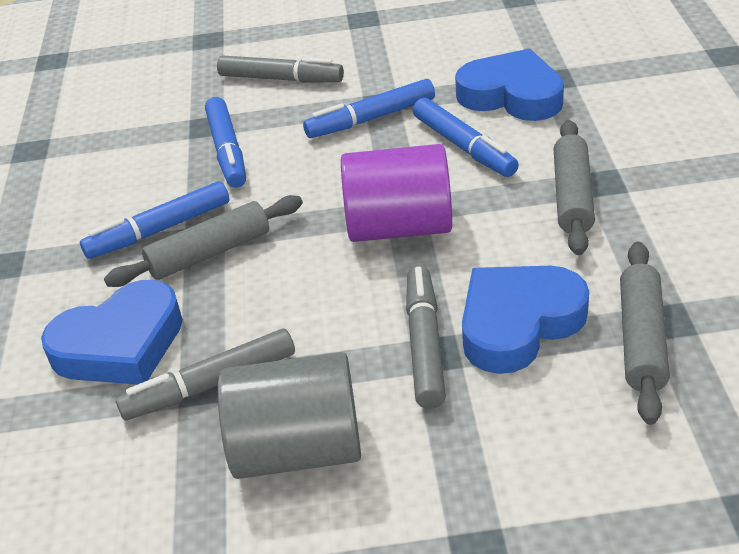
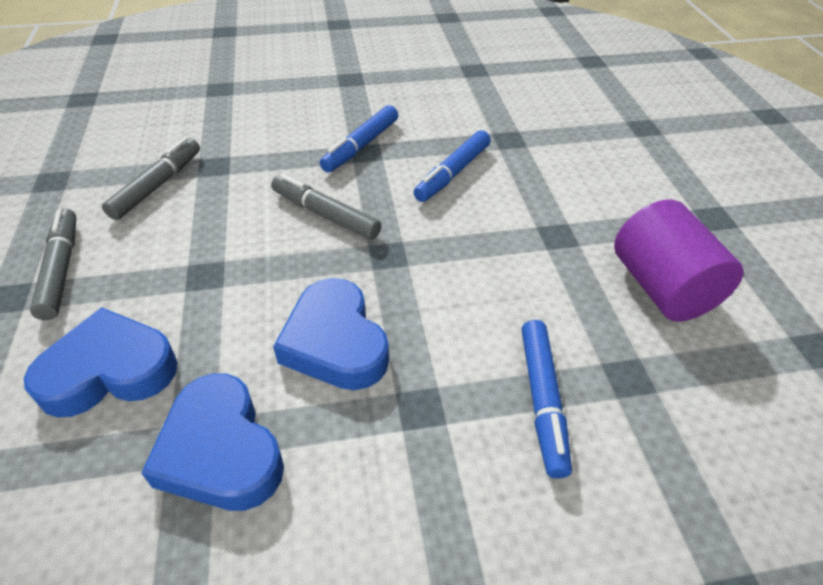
blue marker: [80,181,229,259] [205,97,246,188] [303,79,435,138] [413,98,519,177] = 4 -> [320,105,398,173] [413,130,491,202] [522,320,572,479] = 3
grey cylinder: [218,352,361,479] = 1 -> none = 0
grey rolling pin: [104,195,303,287] [554,120,595,255] [620,242,670,425] = 3 -> none = 0

